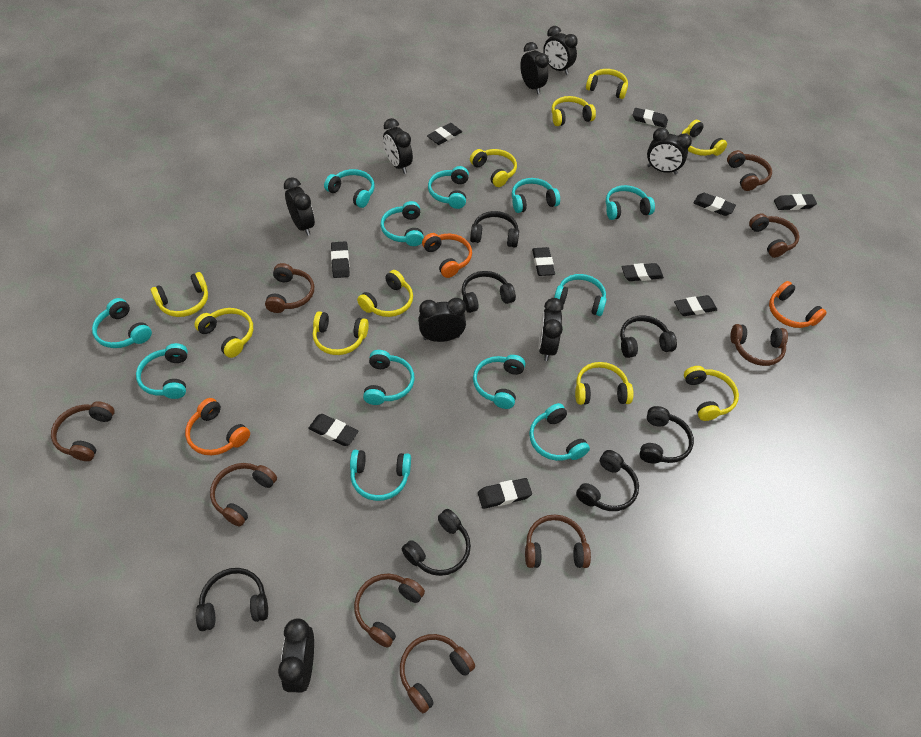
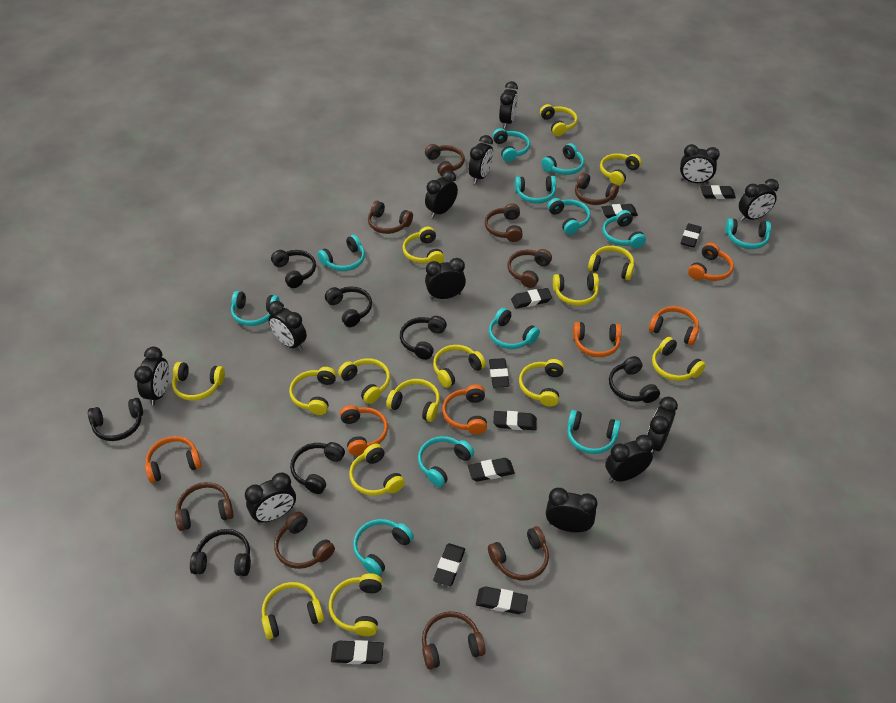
black clock: [278,618,314,693] [284,177,315,236] [383,118,413,174] [418,298,466,342] [520,42,549,94] [539,298,564,361] [543,26,578,75] [647,128,692,174] = 8 -> [134,347,169,406] [245,472,296,524] [268,301,307,351] [425,170,458,218] [425,258,466,299] [469,135,493,184] [499,81,518,129] [546,488,597,532] [605,434,654,482] [647,397,678,455] [680,144,720,184] [739,179,779,221] = 12
orange headphones: [185,398,250,455] [422,233,472,278] [769,281,827,328] = 3 -> [145,436,202,483] [340,405,388,456] [442,384,487,434] [573,322,622,357] [649,306,699,345] [688,243,734,281] = 6
yellow headphones: [151,272,208,317] [194,308,253,358] [313,311,369,355] [357,270,413,317] [470,149,517,187] [551,96,596,126] [575,362,633,405] [586,69,628,99] [681,120,727,156] [684,366,739,421] = 10 -> [172,362,225,401] [262,582,324,639] [289,367,337,415] [329,573,382,636] [338,358,390,404] [349,444,405,496] [386,379,440,422] [403,227,444,263] [433,345,486,388] [519,359,564,407] [540,104,578,136] [553,273,599,306] [588,246,634,280] [600,153,642,186] [652,337,706,381] = 15

